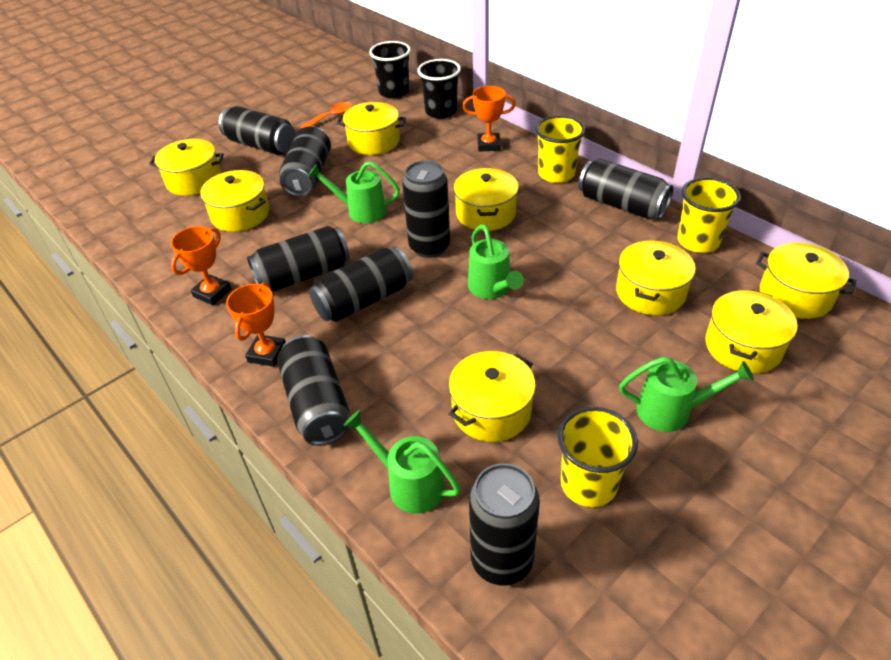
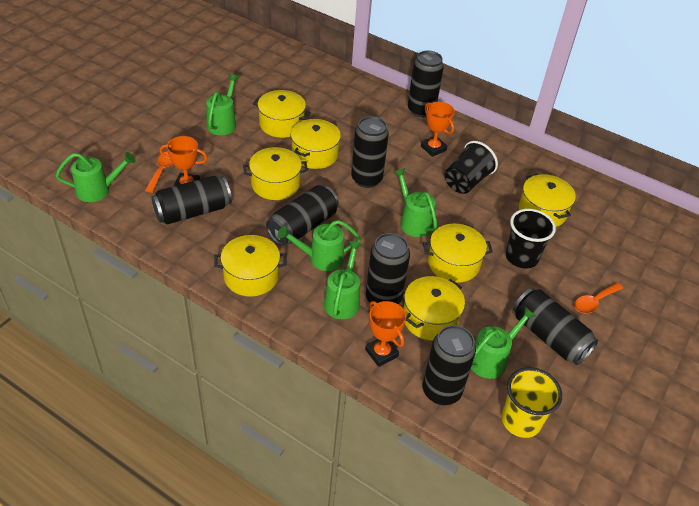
black can: [219,106,296,155] [247,226,350,292] [277,335,350,446] [279,127,331,197] [309,246,413,322] [402,160,450,258] [469,463,540,585] [578,158,673,219] = 8 -> [152,176,232,224] [266,185,339,246] [351,116,389,188] [366,233,410,306] [408,50,444,117] [423,325,476,405] [513,288,598,365] = 7
green watering can: [308,161,400,223] [343,410,461,514] [468,224,524,299] [619,357,754,432] = 4 -> [56,152,135,202] [206,74,239,135] [278,220,361,271] [324,241,362,319] [393,168,437,237] [471,307,536,379] = 6
orange spoon: [301,102,352,128] = 1 -> [145,152,173,193] [574,282,623,313] = 2
yellow cup: [535,115,585,183] [557,407,638,507] [677,177,741,253] = 3 -> [502,367,562,438] = 1
yellow pot: [149,139,224,196] [200,170,269,232] [337,102,406,155] [449,351,536,442] [453,168,519,231] [616,240,696,315] [705,290,797,373] [756,243,857,319] = 8 -> [214,235,287,297] [243,147,308,200] [253,90,311,138] [291,119,341,169] [403,276,465,341] [423,224,493,283] [519,174,576,227] = 7

